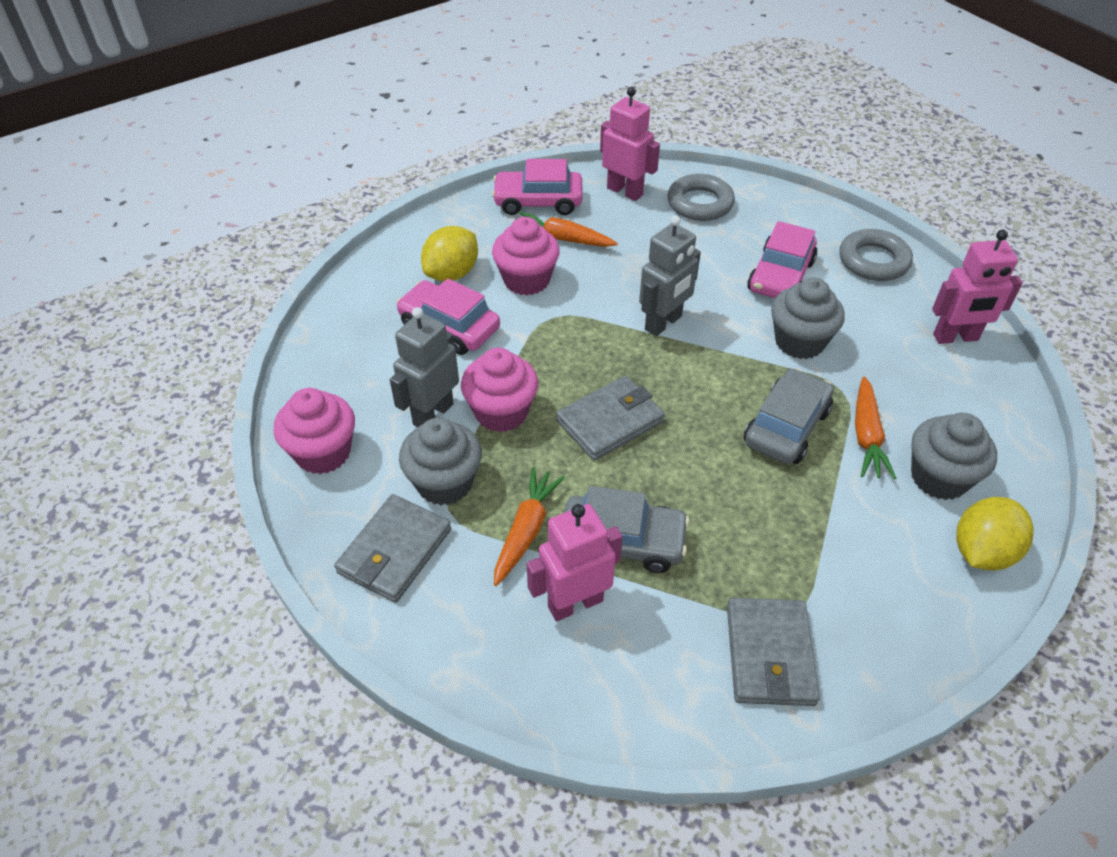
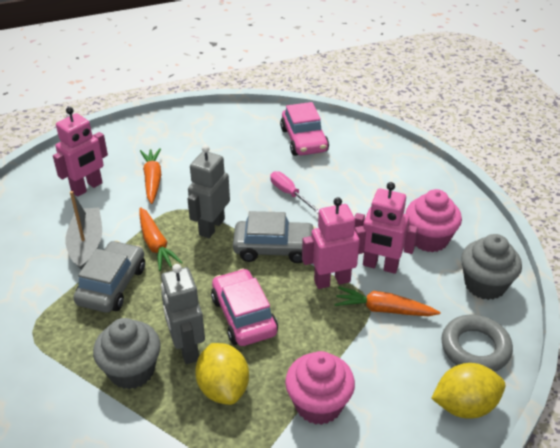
grey boat: none = 0 -> [65,191,102,270] = 1
grey cupcake: [399,418,482,505] [771,278,845,359] [911,413,997,500] = 3 -> [93,318,161,390] [461,234,522,300] = 2
grey ring: [667,174,735,221] [839,229,913,281] = 2 -> [441,315,513,372] = 1
grey wallet: [334,494,451,603] [556,376,665,461] [727,598,820,706] = 3 -> none = 0
pink car: [396,279,500,355] [492,159,583,215] [747,221,818,298] = 3 -> [211,268,278,346] [280,102,329,156] = 2
pink cupcake: [273,388,355,474] [461,348,538,432] [492,217,560,296] = 3 -> [285,351,355,425] [405,189,462,252] = 2
pink screwdriver: none = 0 -> [270,171,319,214] = 1

